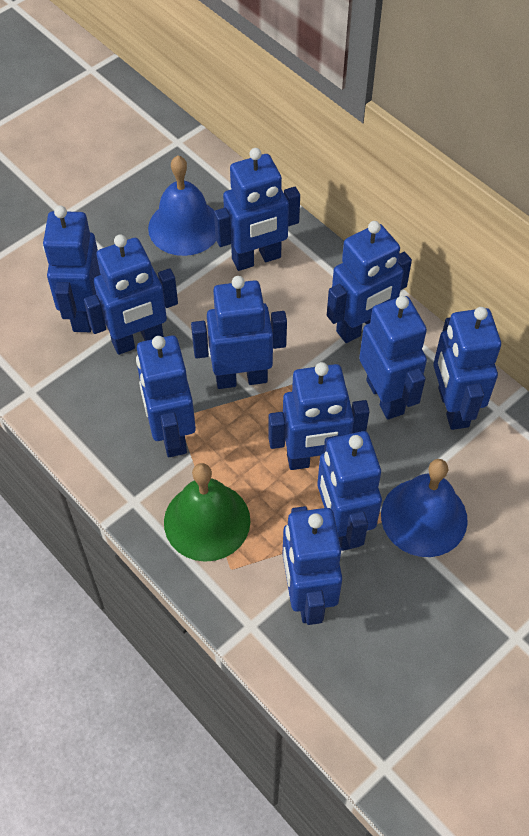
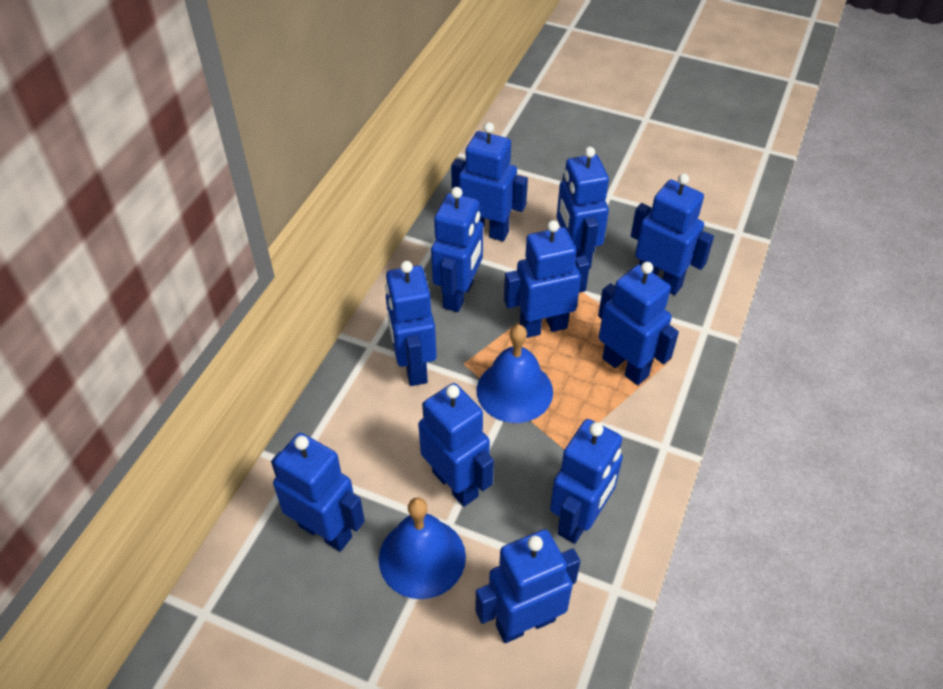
green bell: [164,463,250,562] = 1 -> none = 0

